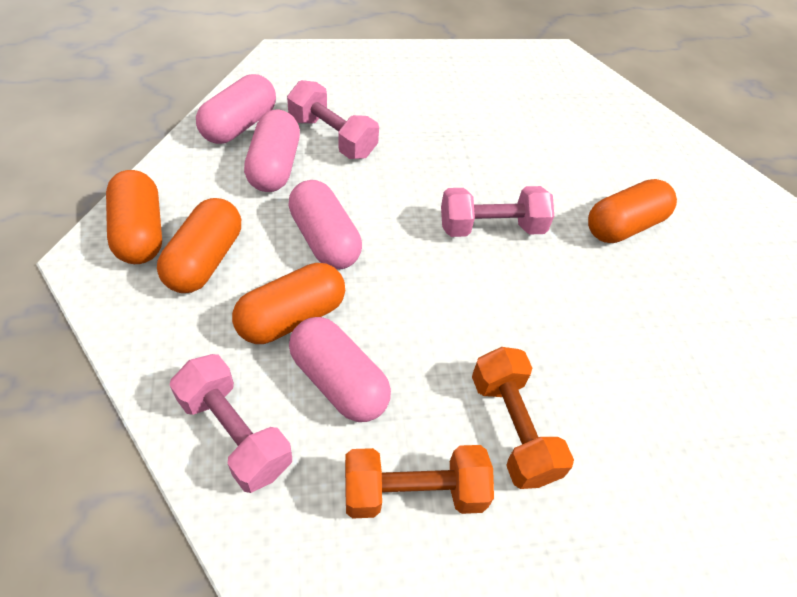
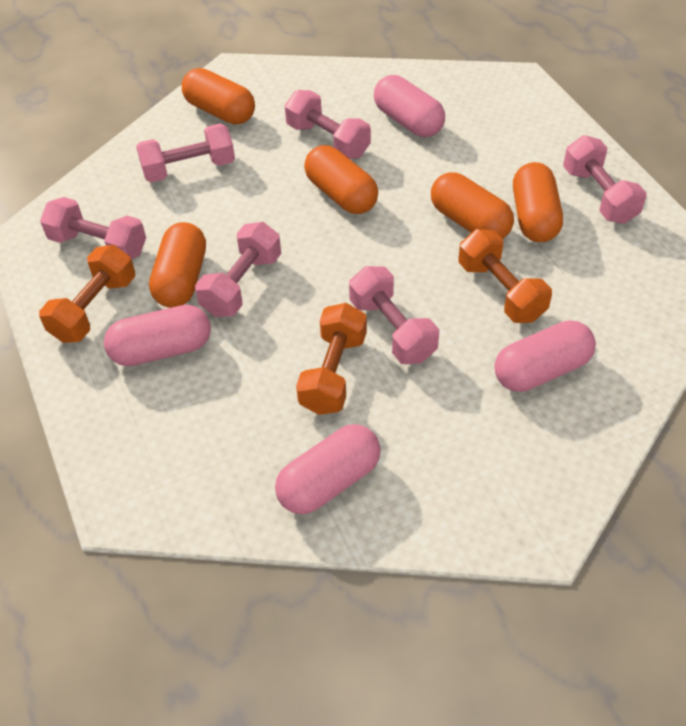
orange capsule: [106,170,162,264] [157,198,241,293] [232,263,345,344] [588,179,677,243] = 4 -> [149,222,206,308] [182,68,255,125] [304,145,378,214] [431,172,514,239] [513,162,563,242] = 5
orange dumbbell: [345,445,494,519] [472,347,574,489] = 2 -> [39,245,135,343] [296,303,367,415] [458,229,552,323] = 3
pink dumbbell: [170,354,292,493] [287,80,379,159] [441,186,554,237] = 3 -> [40,197,146,260] [136,123,235,182] [195,222,281,317] [285,90,371,159] [349,266,439,364] [563,135,647,224] = 6

